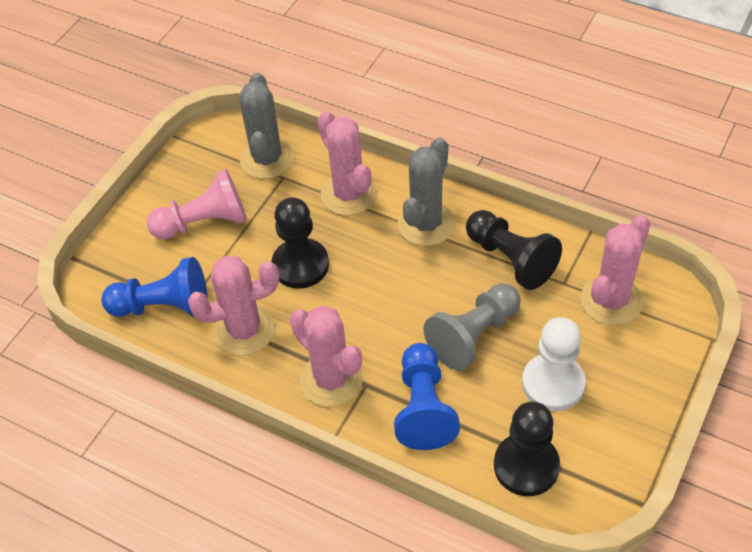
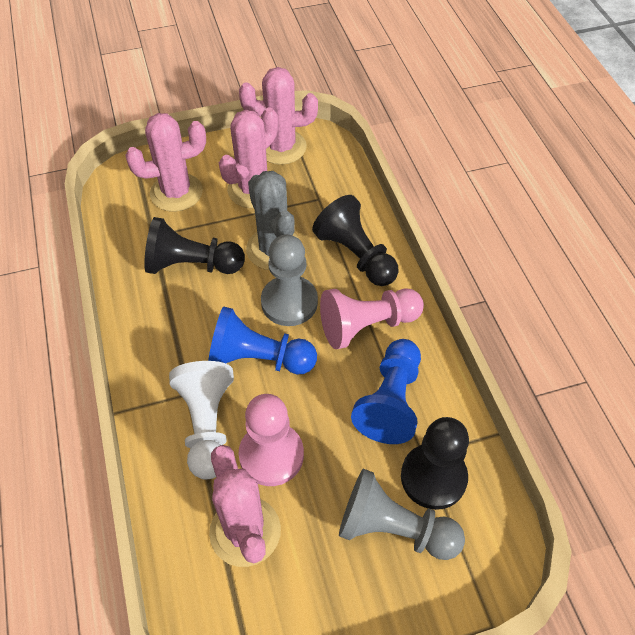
grey cactus: [239,73,294,179] [398,137,455,246] = 2 -> [246,171,300,270] = 1
grey pawn: [423,283,520,371] = 1 -> [261,234,318,326] [339,469,465,560] = 2
pink pawn: [147,169,247,239] = 1 -> [239,394,304,486] [320,288,424,349] = 2

